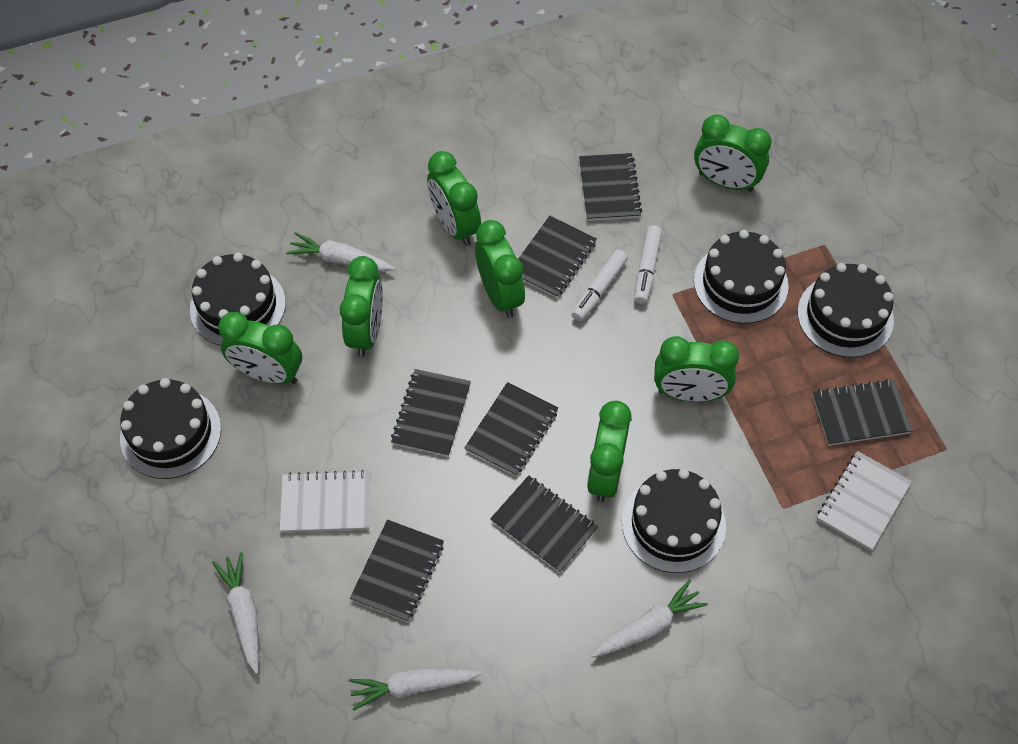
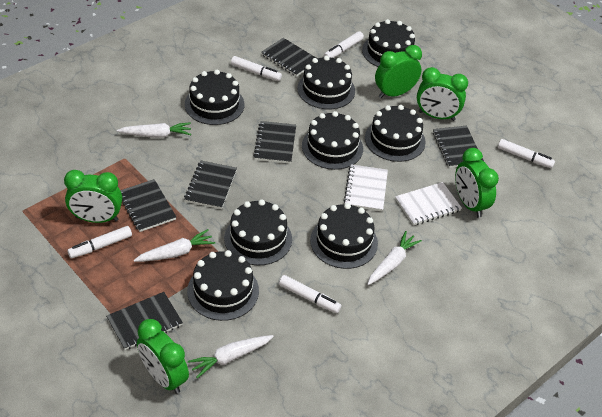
black cake: [120,378,221,479] [190,253,286,346] [622,469,726,573] [694,230,789,324] [797,263,894,358] = 5 -> [185,70,244,125] [187,250,259,321] [224,200,292,265] [297,56,355,109] [302,111,363,170] [310,203,378,269] [362,19,415,67] [365,105,426,162] = 8
black notebook: [350,519,444,622] [391,369,471,457] [464,382,558,476] [490,475,598,573] [518,216,597,298] [579,153,642,221] [812,379,912,446] = 7 -> [106,292,183,350] [120,179,176,232] [184,161,237,209] [253,121,296,164] [261,38,316,77] [433,126,484,168] = 6
green clock: [218,312,302,384] [340,256,383,357] [427,151,481,246] [475,220,525,318] [587,401,632,502] [654,336,739,402] [694,114,772,192] = 7 -> [64,170,122,223] [137,319,189,394] [375,45,422,98] [417,67,468,121] [455,148,499,218] = 5
white marker: [572,250,628,321] [634,225,662,304] = 2 -> [67,226,132,258] [231,56,282,81] [279,275,341,313] [324,31,364,58] [498,139,555,168] = 5

